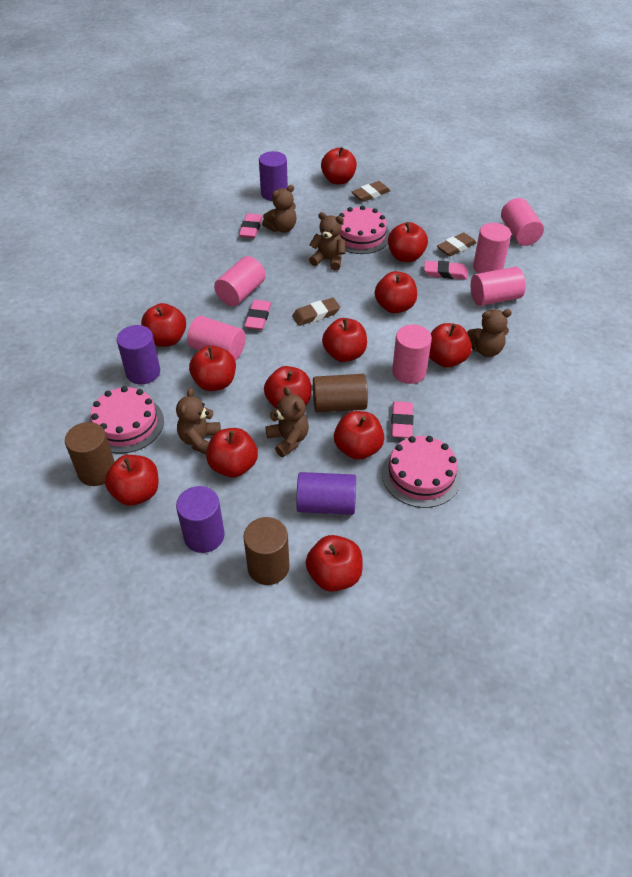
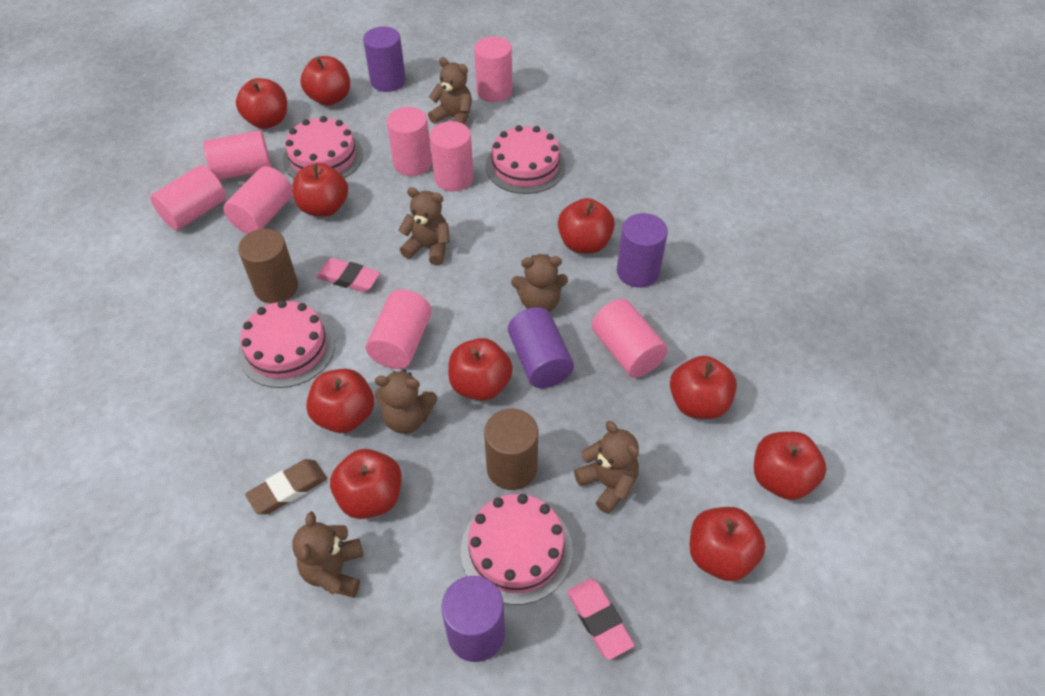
brown cylinder: [65,422,115,486] [243,517,289,585] [313,374,368,413] = 3 -> [238,229,298,304] [484,409,539,490] = 2
brown eraser: [292,298,340,326] [352,181,390,202] [437,232,477,256] = 3 -> [245,459,327,514] = 1
brown teddy bear: [176,388,221,454] [262,185,297,233] [265,387,309,457] [309,212,346,271] [467,309,512,357] = 5 -> [292,512,363,598] [375,369,437,434] [398,187,450,265] [428,57,472,125] [511,254,568,312] [574,421,639,514] = 6
pink cake: [89,386,164,453] [339,205,390,254] [382,436,461,508] = 3 -> [238,300,335,388] [283,116,363,178] [461,494,573,605] [486,125,566,194] = 4
pink cylinder: [187,316,245,361] [214,256,266,306] [392,325,432,384] [471,267,526,306] [473,223,511,273] [501,198,544,246] = 6 -> [150,165,226,230] [203,130,271,180] [223,166,293,234] [366,289,432,369] [387,107,432,176] [430,121,474,191] [474,36,512,102] [592,299,668,378] = 8
pink eraser: [239,213,263,238] [244,300,271,330] [391,401,413,438] [424,261,468,280] = 4 -> [316,258,380,292] [567,578,634,660] = 2
red apple: [105,455,159,506] [141,303,186,347] [189,346,236,391] [206,428,258,478] [264,366,311,409] [306,535,363,592] [321,147,357,184] [322,318,367,362] [334,411,384,460] [375,271,417,313] [388,222,428,262] [429,323,472,368] = 12 -> [236,78,287,129] [293,163,348,217] [301,56,350,106] [306,369,374,433] [330,449,401,519] [448,338,513,401] [558,198,615,254] [670,356,737,419] [690,507,766,581] [754,432,826,500] = 10

